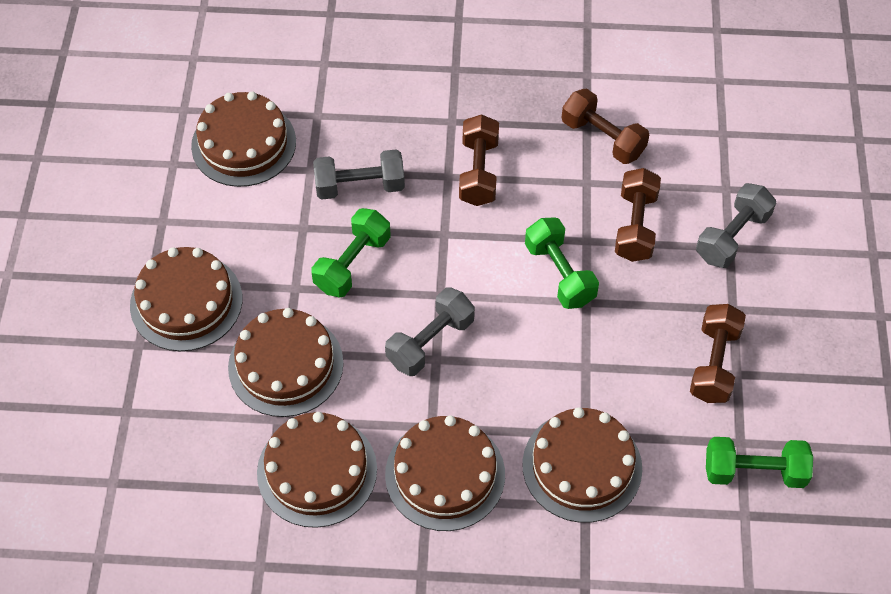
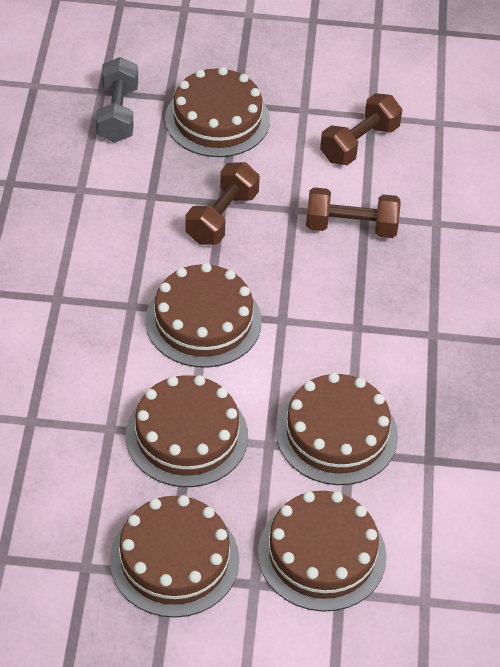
brown dumbbell: [459,114,499,206] [562,89,649,164] [615,168,661,262] [690,304,746,403] = 4 -> [185,162,260,245] [306,187,401,238] [320,93,402,165] = 3
green dumbbell: [311,208,391,298] [525,217,599,309] [706,437,813,488] = 3 -> none = 0
grey dumbbell: [313,149,405,200] [385,287,475,376] [696,183,776,268] = 3 -> [96,57,138,143] = 1

